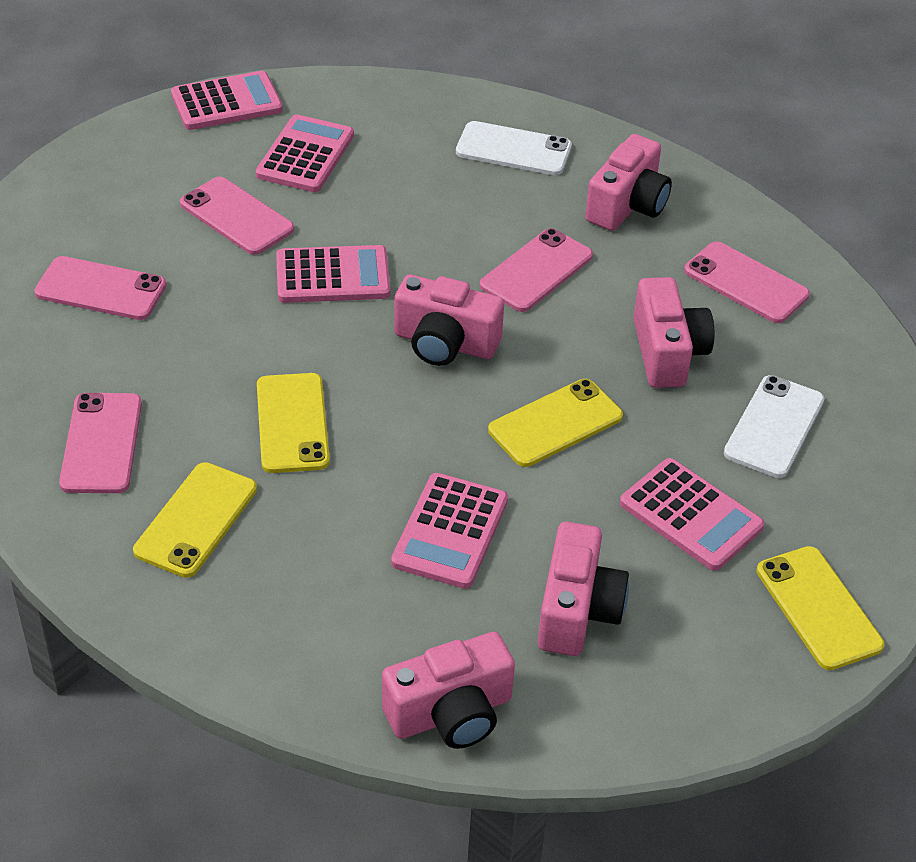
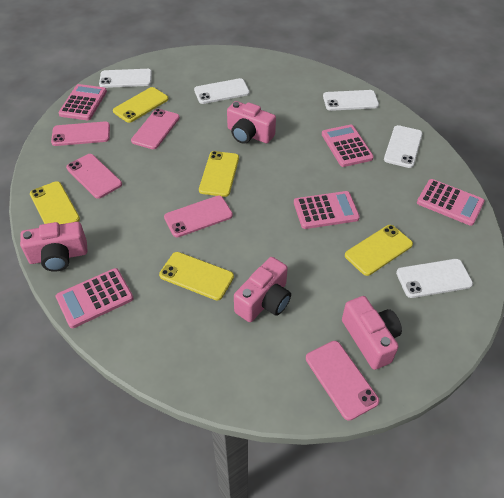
pink camera: [382,632,515,749] [394,275,504,366] [538,522,629,656] [585,134,672,231] [633,277,714,388] = 5 -> [20,222,87,272] [227,101,276,144] [234,257,291,322] [342,296,402,370] = 4
white phone: [456,121,572,175] [724,375,824,478] = 2 -> [99,69,152,88] [194,78,250,104] [323,90,379,111] [384,125,423,168] [396,259,473,298] = 5
yellow phone: [133,462,257,578] [257,373,330,473] [488,379,623,467] [756,546,884,670] = 4 -> [30,181,80,224] [113,87,169,123] [159,252,234,300] [199,151,239,197] [345,225,413,276] = 5

